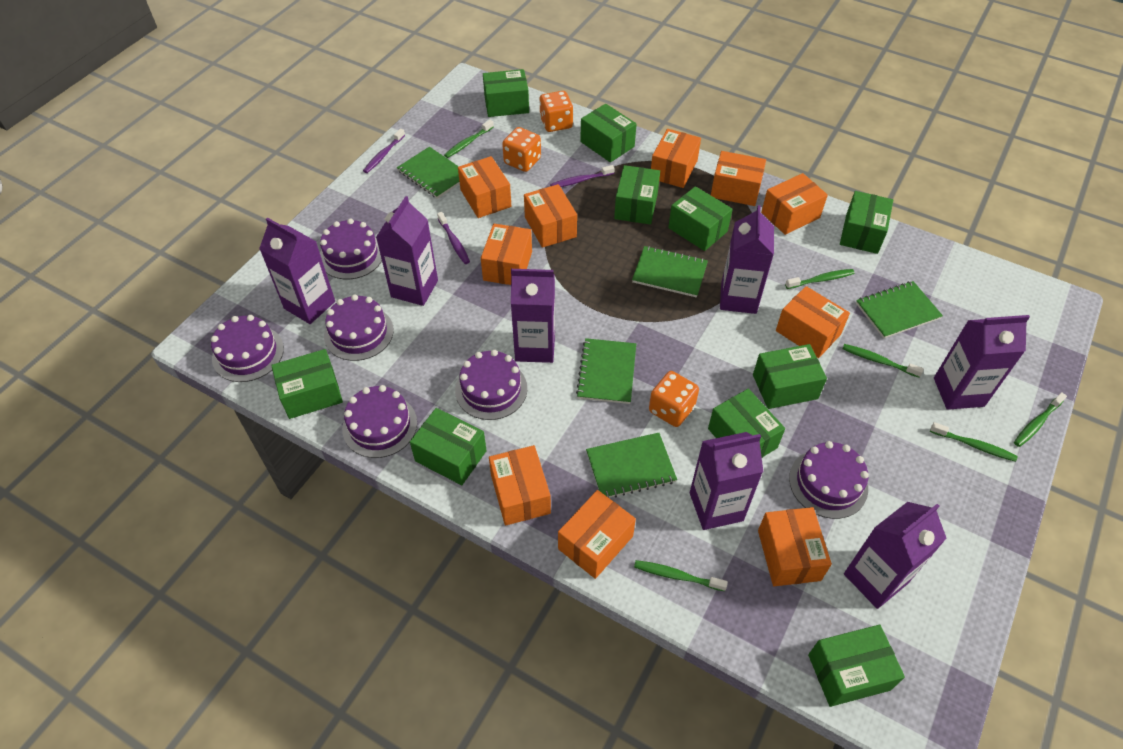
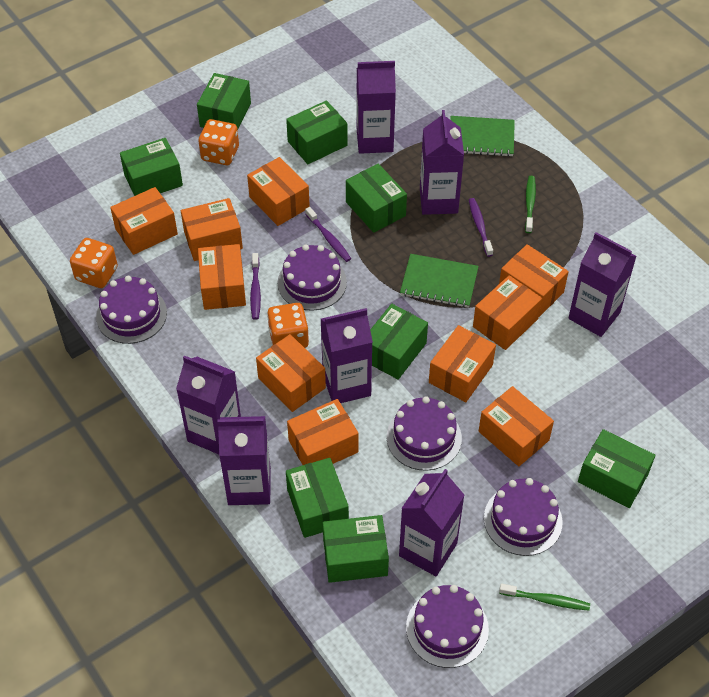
green box: [271,349,343,419] [410,408,487,485] [483,69,529,117] [580,104,637,162] [614,165,660,225] [668,186,733,251] [708,389,785,458] [753,344,827,409] [808,625,905,707] [840,191,893,254] = 10 -> [120,138,183,196] [197,73,251,129] [286,100,348,164] [286,458,349,538] [323,515,389,583] [346,164,407,233] [370,304,428,380] [578,429,656,508] = 8
green notebook: [397,147,460,199] [576,338,636,404] [586,433,677,498] [632,246,708,297] [856,281,943,339] = 5 -> [400,254,479,308] [450,116,515,157] = 2
green toothbrush: [444,120,494,158] [634,560,728,591] [785,269,855,289] [842,344,924,378] [930,422,1017,462] [1014,392,1067,447] = 6 -> [499,584,590,611] [525,176,536,233] = 2
purple cake: [211,315,284,382] [320,219,382,279] [324,294,394,361] [342,385,417,458] [455,350,527,420] [789,441,869,519] = 6 -> [96,276,167,344] [277,244,347,311] [387,396,462,471] [406,585,489,668] [484,478,563,556] = 5

